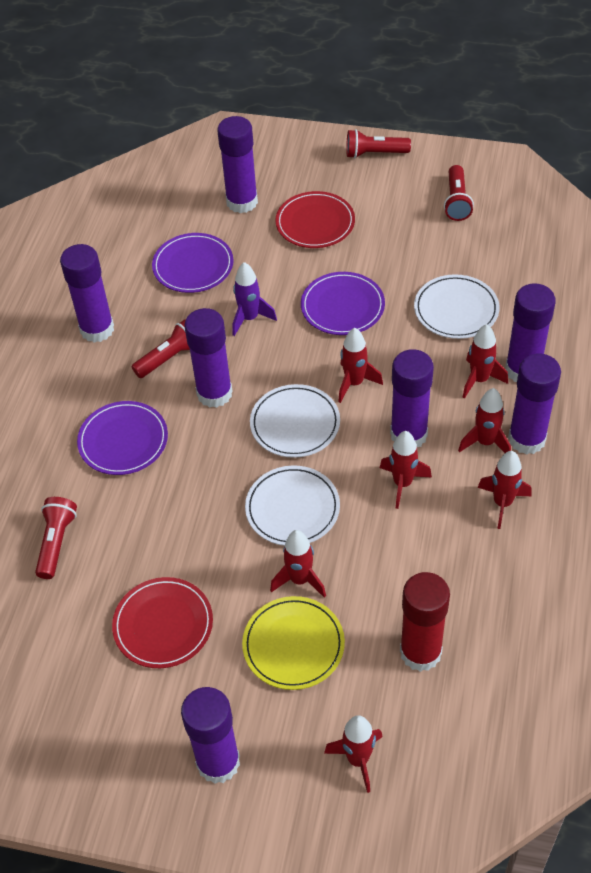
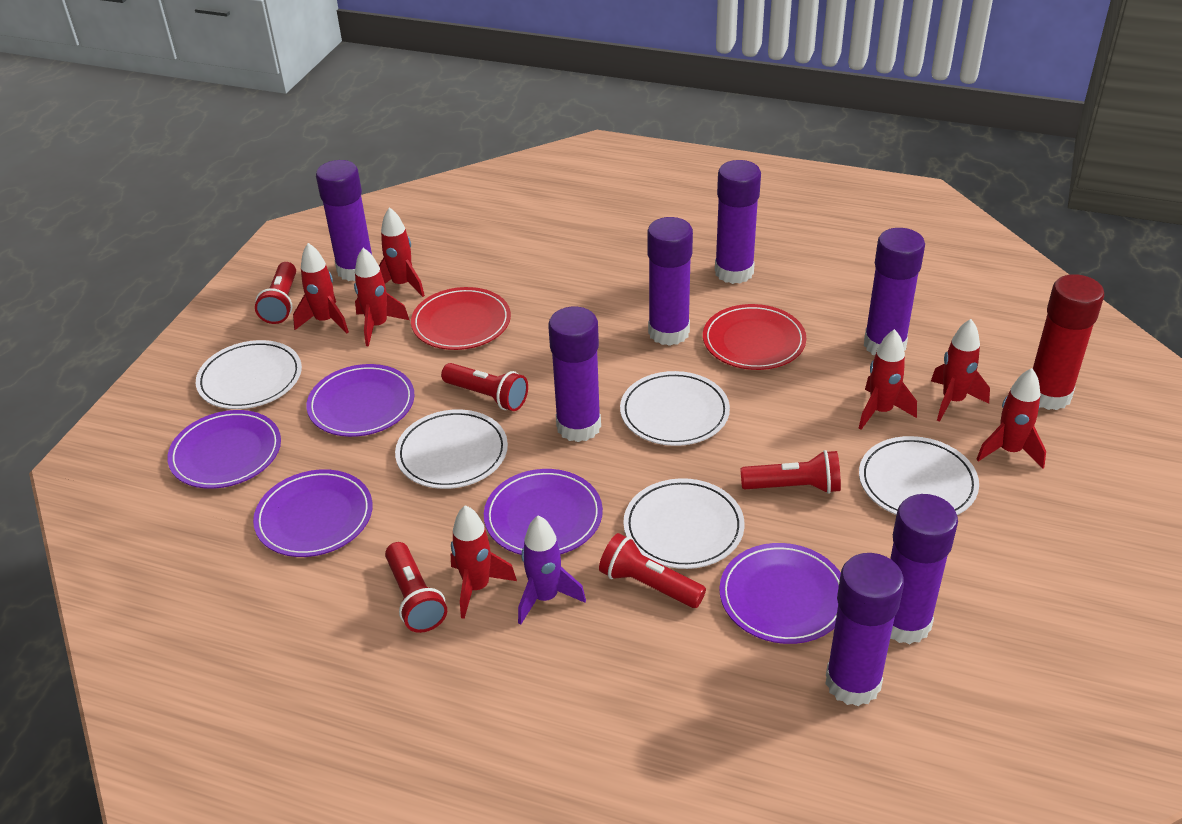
purple plate: [77,401,168,475] [152,233,234,293] [301,272,385,335] = 3 -> [167,410,281,489] [253,469,373,557] [306,364,415,437] [484,469,603,555] [719,543,841,644] = 5
red flashlight: [35,497,77,579] [131,320,190,378] [346,129,411,158] [444,165,474,221] = 4 -> [255,262,296,324] [385,542,447,633] [441,363,528,411] [599,533,706,608] [740,450,841,494] = 5
white plate: [245,465,340,546] [250,384,340,458] [414,274,499,339] = 3 -> [196,340,302,409] [395,409,508,489] [620,371,730,446] [623,478,745,569] [859,436,979,515] = 5
yellow plate: [242,596,345,690] = 1 -> none = 0

